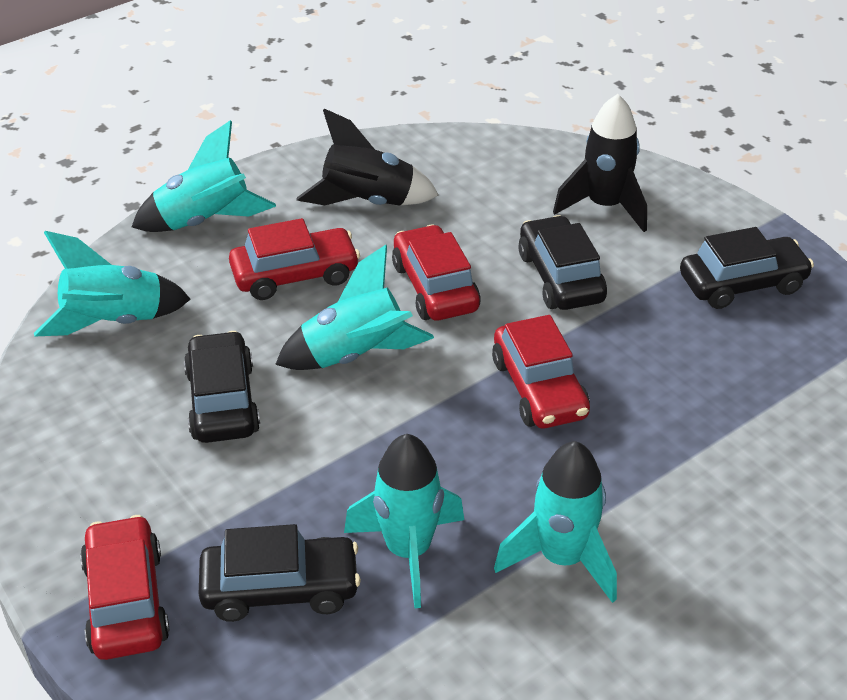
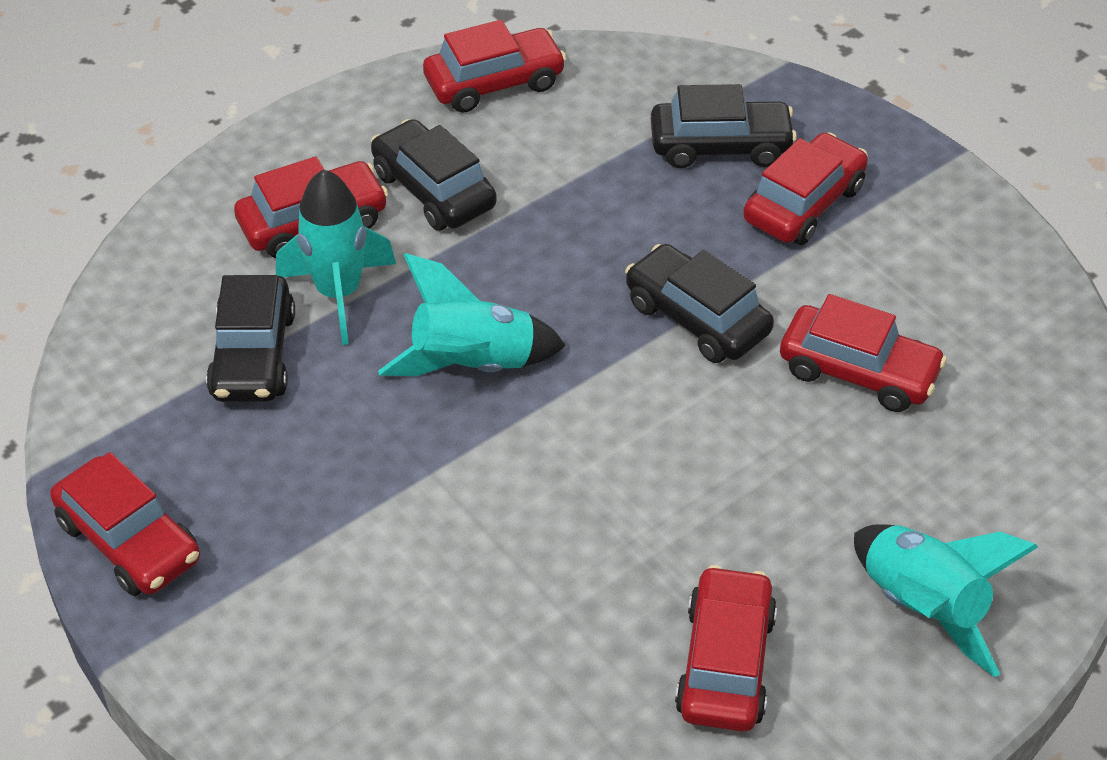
black rocket: [297,108,439,206] [553,94,647,232] = 2 -> none = 0
red car: [80,515,170,660] [229,218,360,300] [392,224,481,320] [492,315,590,428] = 4 -> [50,452,200,596] [234,157,388,258] [423,20,567,113] [675,565,777,732] [743,132,868,245] [780,294,947,412] = 6
turquoise rocket: [34,231,191,337] [132,120,276,232] [275,245,434,370] [344,434,464,608] [494,441,617,603] = 5 -> [276,169,396,345] [378,253,566,376] [854,524,1038,677] = 3

